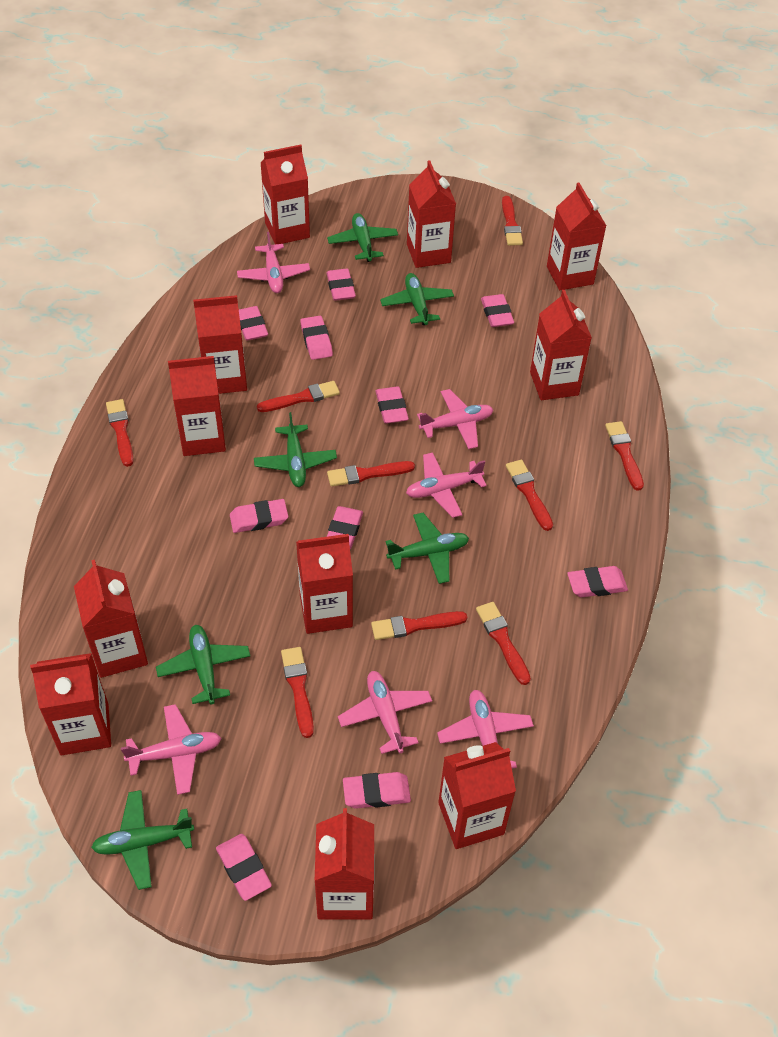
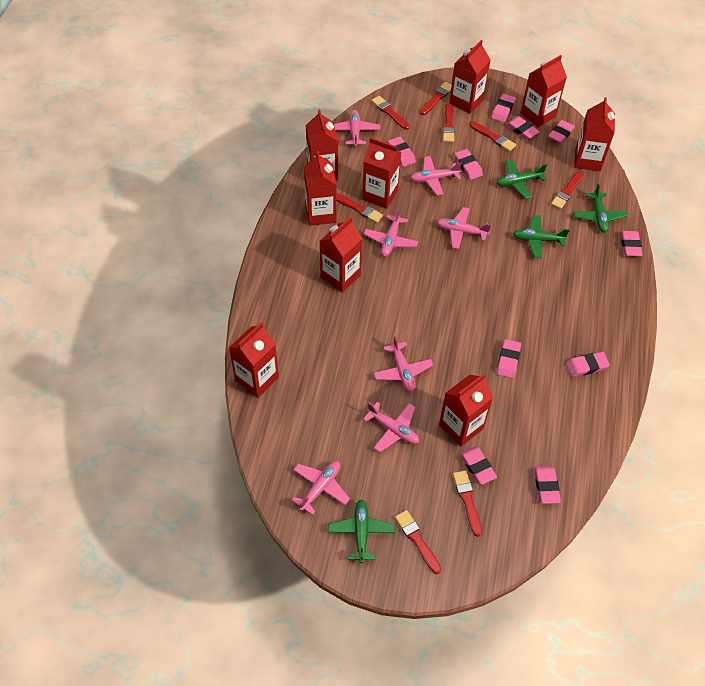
green plane: [91,790,194,890] [156,625,250,704] [254,412,337,487] [327,213,398,262] [380,273,454,325] [386,513,469,584] = 6 -> [328,499,395,563] [497,160,547,199] [513,215,570,258] [573,184,628,233] = 4
pink plane: [121,704,221,795] [237,232,310,293] [338,671,432,754] [406,452,487,518] [417,389,494,449] [437,690,534,769] = 6 -> [292,461,350,515] [334,110,380,147] [363,402,419,452] [364,208,418,257] [374,336,433,392] [411,156,462,195] [437,207,491,249] = 7
red brush: [106,399,134,467] [257,381,340,412] [281,647,314,738] [327,461,415,486] [371,611,467,640] [476,602,531,685] [502,196,523,245] [506,460,553,531] [605,421,644,491] = 9 -> [337,193,384,223] [371,96,410,130] [395,510,441,574] [420,82,452,115] [443,103,455,142] [453,470,482,537] [470,121,516,151] [551,171,583,209] = 8
red carton: [30,653,111,755] [74,560,148,678] [168,356,226,456] [193,295,247,394] [260,145,310,244] [296,534,353,634] [315,808,374,920] [407,160,456,268] [438,742,516,849] [530,290,592,400] [547,183,606,290] = 11 -> [229,322,279,398] [304,151,337,226] [306,109,338,181] [320,217,363,293] [362,137,401,209] [439,374,493,447] [449,40,490,114] [521,55,567,127] [574,97,615,171] = 9

